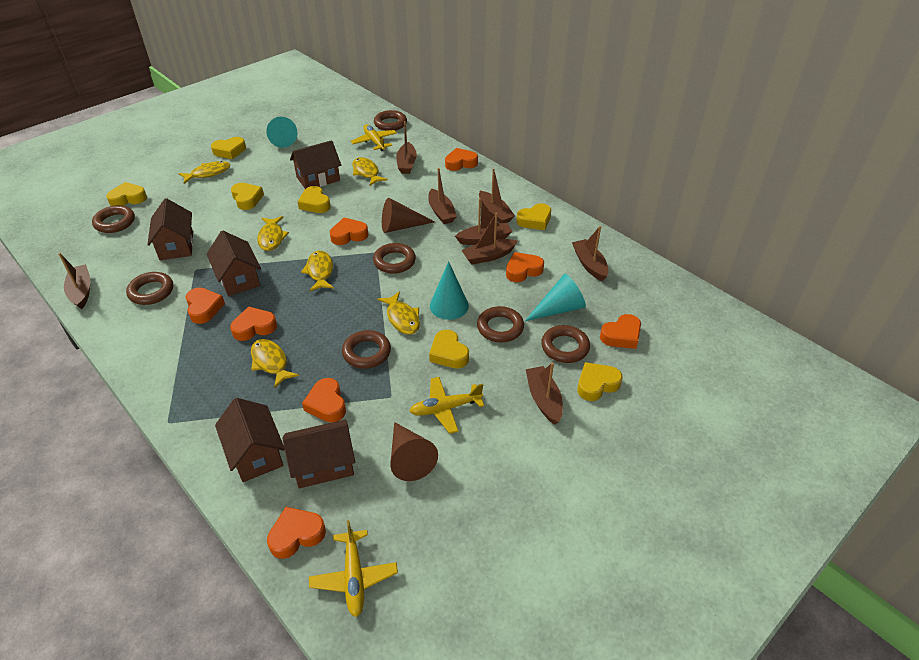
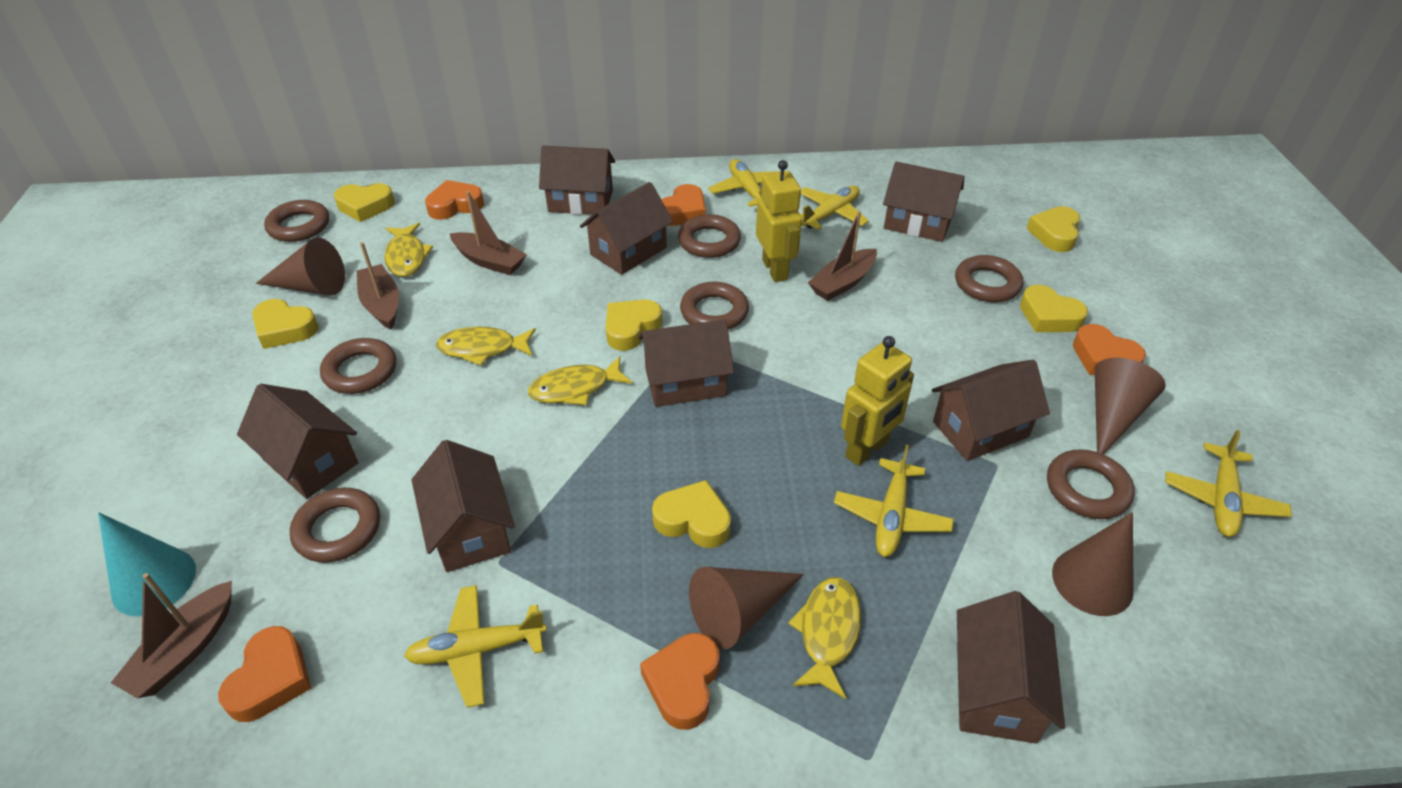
brown boat: [58,253,91,309] [396,121,417,174] [428,168,457,224] [455,198,512,245] [461,213,517,265] [479,169,515,223] [526,362,563,425] [572,226,608,281] = 8 -> [111,573,232,698] [357,242,399,330] [449,191,527,275] [808,211,877,301] = 4
brown cone: [382,198,435,233] [390,422,438,481] = 2 -> [256,238,345,295] [689,567,804,649] [1052,512,1134,616] [1095,358,1166,454] = 4
brown house: [147,198,193,260] [207,231,261,296] [215,398,285,482] [283,420,355,488] [290,140,341,189] = 5 -> [237,384,358,499] [412,440,515,572] [539,146,615,215] [580,182,673,275] [638,319,734,407] [883,162,965,242] [932,360,1050,461] [957,591,1065,744] = 8
orange heart: [185,288,225,324] [230,306,277,341] [267,507,326,559] [302,378,346,422] [330,217,369,245] [445,148,478,171] [506,252,544,282] [600,314,641,349] = 8 -> [218,626,311,722] [425,180,484,220] [640,633,719,730] [661,184,706,226] [1073,324,1146,375] = 5
turquoise cone: [266,117,297,148] [430,261,469,320] [525,274,586,321] = 3 -> [98,512,196,616] = 1
yellow fish: [178,161,230,184] [251,339,299,388] [257,216,289,251] [301,251,334,291] [352,157,388,186] [377,291,420,335] = 6 -> [384,223,433,277] [436,327,536,365] [528,356,632,405] [788,577,861,699] = 4
yellow heart: [106,182,147,206] [211,137,246,159] [231,183,264,210] [298,186,331,213] [429,330,469,369] [517,203,551,230] [577,362,623,401] = 7 -> [252,299,319,349] [334,183,395,222] [606,300,662,351] [652,480,731,548] [1020,285,1088,332] [1027,206,1080,252] = 6
yellow plane: [309,520,398,617] [351,124,397,151] [410,377,484,434] = 3 -> [404,585,546,708] [708,159,781,207] [799,186,869,230] [834,444,954,557] [1165,430,1292,537] = 5
yellow robot: none = 0 -> [756,160,802,282] [841,336,914,466] = 2

